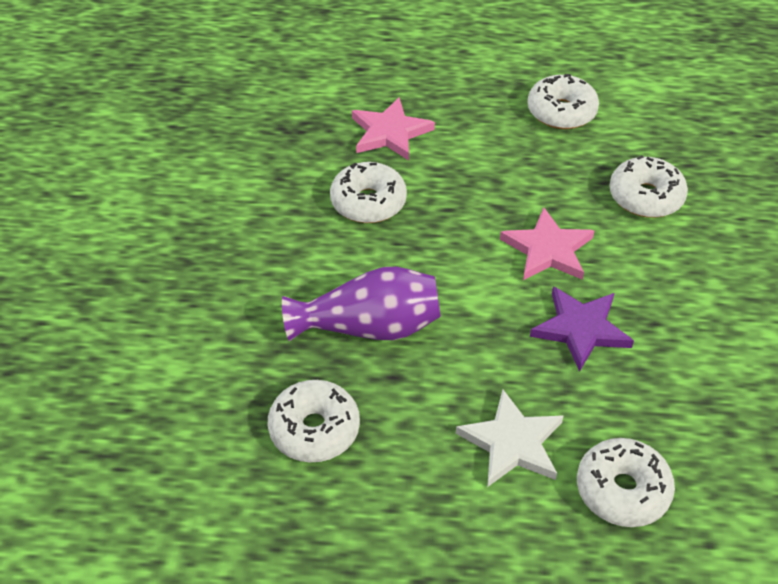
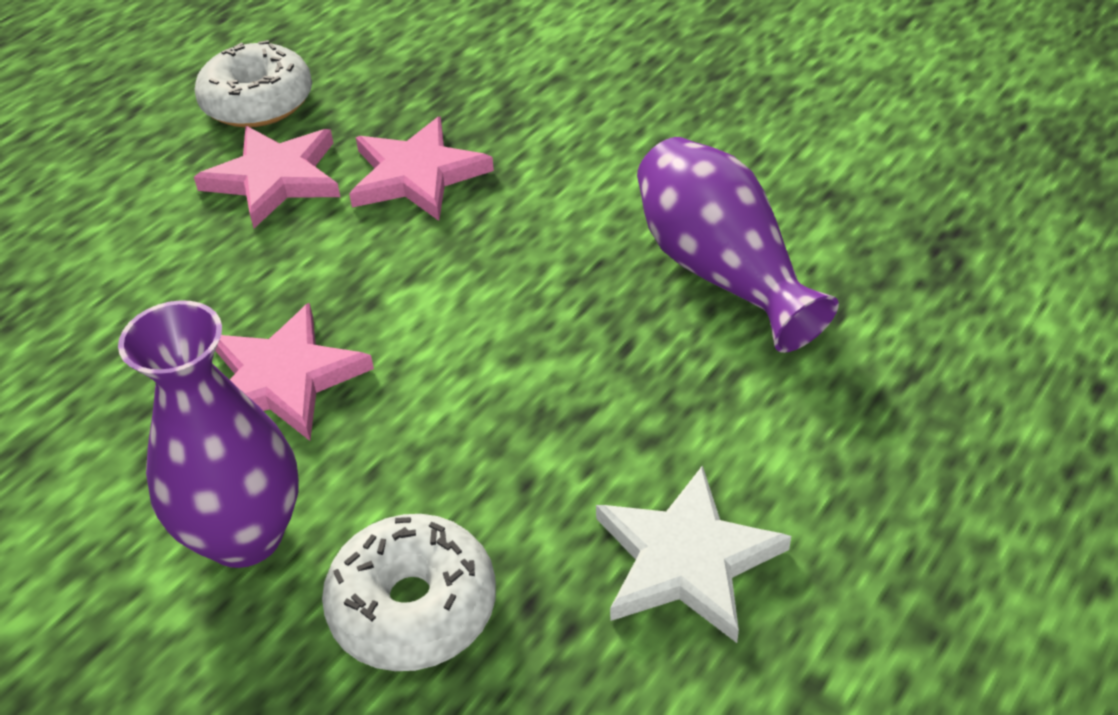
pink star: [352,97,435,160] [500,208,594,280] = 2 -> [194,126,340,228] [215,303,374,441] [349,116,494,221] = 3
purple star: [530,286,634,372] = 1 -> none = 0
purple vase: [282,267,441,341] = 1 -> [118,300,299,568] [637,137,839,353] = 2
white donut: [268,380,360,462] [330,162,407,223] [527,74,599,129] [577,438,675,527] [609,155,688,218] = 5 -> [195,40,312,127] [322,514,496,671] = 2

